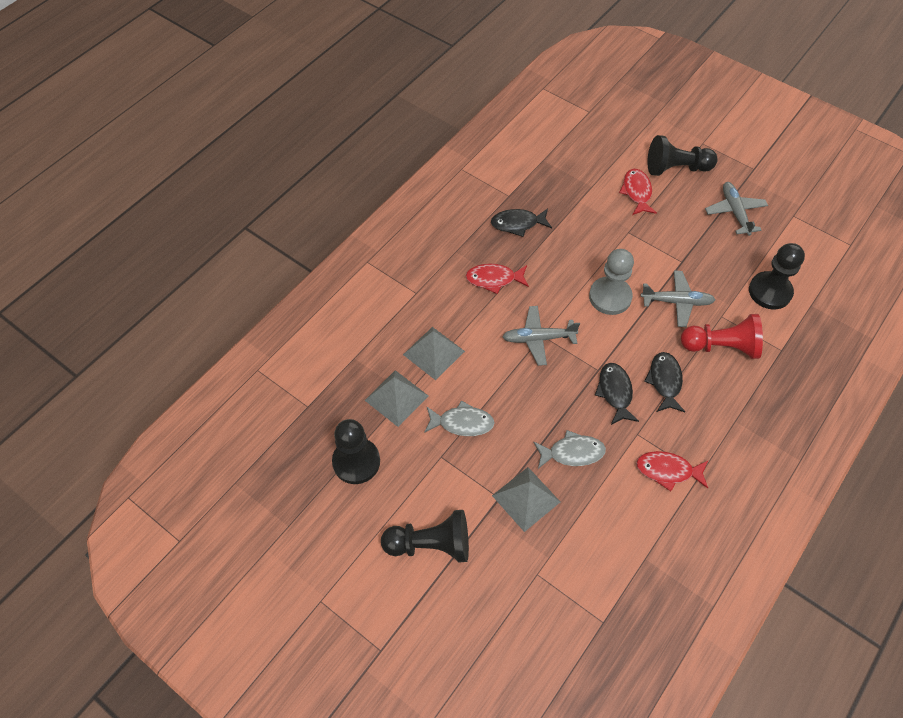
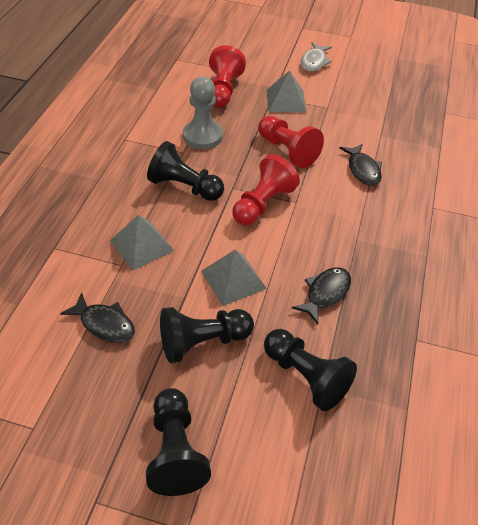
grey fish: [424,400,495,436] [533,430,606,469] = 2 -> [301,42,332,72] = 1
grey plane: [502,306,580,366] [640,270,715,327] [705,182,768,236] = 3 -> none = 0
red fish: [466,264,529,294] [619,169,657,215] [636,451,708,491] = 3 -> none = 0
red pawn: [681,314,763,359] = 1 -> [209,45,246,108] [232,154,300,225] [258,116,324,168] = 3

